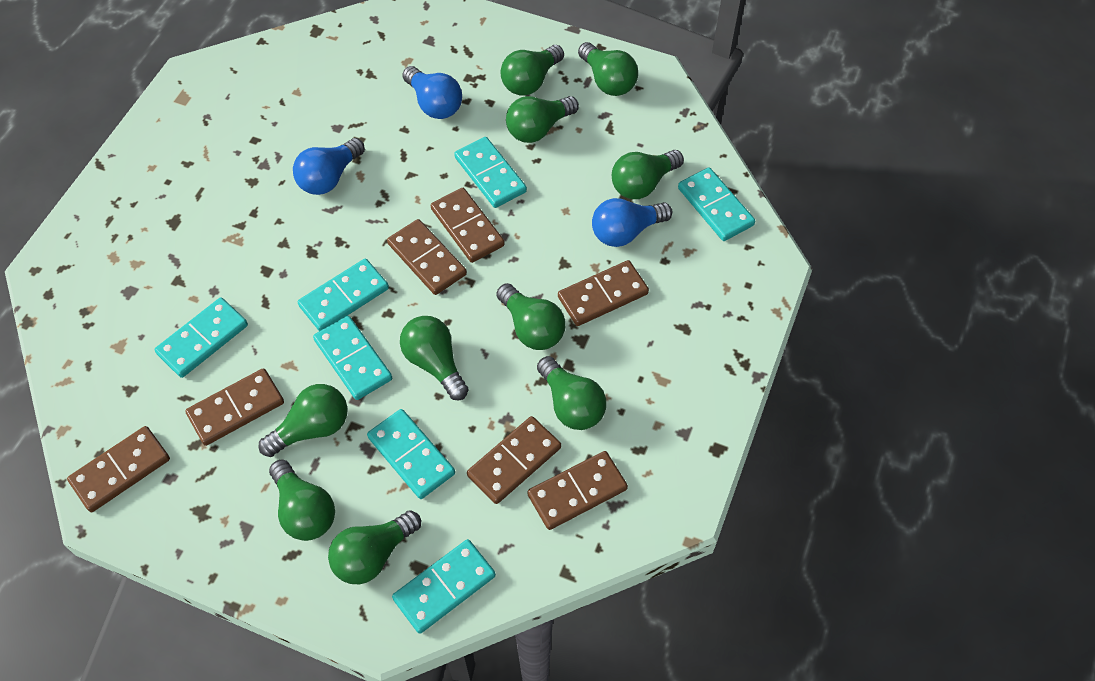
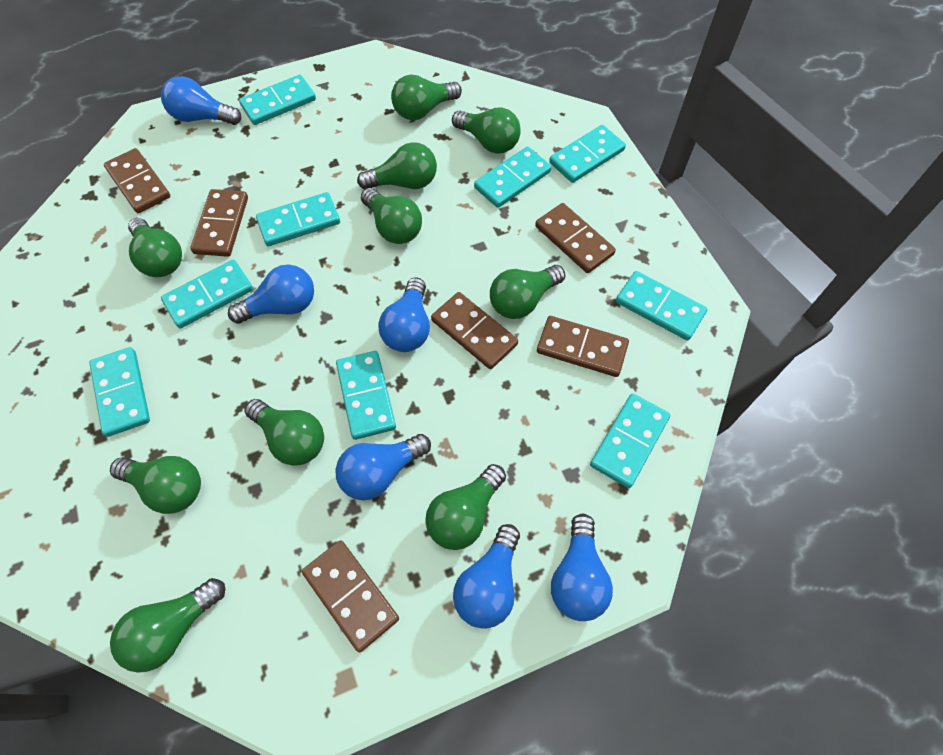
blue light bulb: [293,138,365,195] [402,66,462,119] [592,198,672,247] = 3 -> [161,76,242,125] [228,265,314,324] [335,434,431,500] [378,277,430,352] [453,524,520,629] [551,514,613,621] = 6
brown domino: [67,426,170,512] [185,368,284,446] [387,219,467,295] [431,188,505,263] [467,416,561,504] [527,451,628,530] [558,260,649,326] = 7 -> [104,148,170,213] [190,189,248,257] [302,540,399,652] [431,292,518,369] [535,203,616,273] [537,316,629,377] = 6
turquoise domino: [154,298,248,378] [298,259,389,331] [313,316,392,400] [367,409,455,499] [392,539,496,634] [454,137,527,208] [678,168,755,241] = 7 -> [89,347,150,437] [161,260,253,329] [239,75,316,125] [256,192,340,246] [336,351,396,440] [474,147,552,208] [549,125,626,183] [590,393,670,488] [616,271,708,341] = 9

